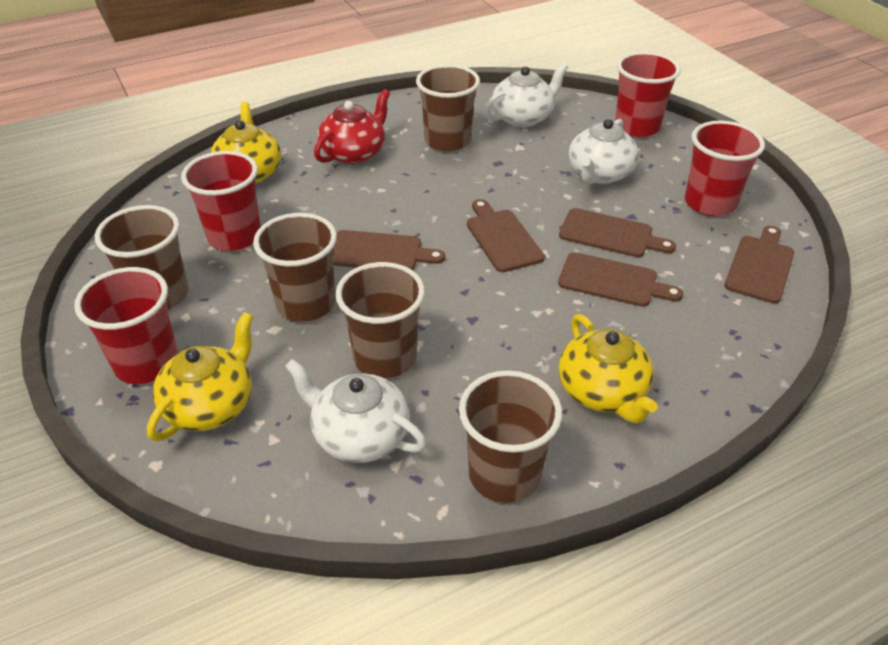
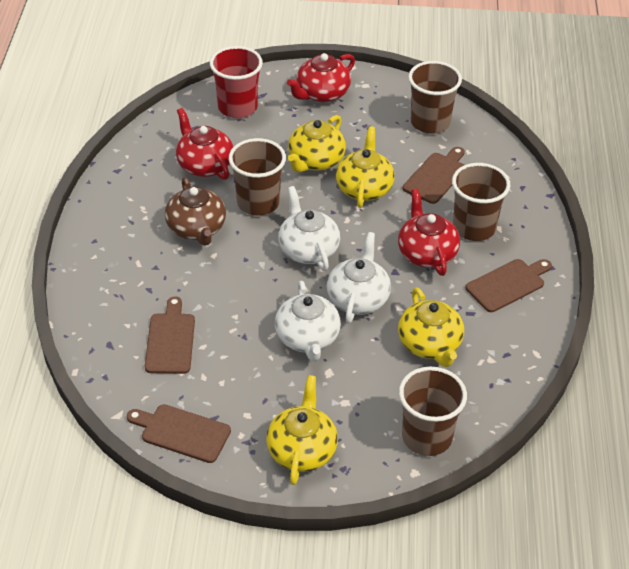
brown cup: [95,205,189,310] [253,213,337,322] [335,262,425,378] [416,64,480,152] [459,370,562,503] = 5 -> [229,138,286,215] [399,367,467,456] [408,61,462,134] [452,163,510,241] = 4
brown cutting board: [333,230,445,270] [467,199,545,272] [558,252,683,307] [559,208,676,257] [725,226,794,303] = 5 -> [127,404,231,463] [145,296,195,374] [403,147,465,204] [466,259,552,312] = 4
brown teapot: none = 0 -> [165,177,226,246] = 1
red cup: [74,267,179,384] [181,151,261,251] [615,52,680,137] [685,120,765,216] = 4 -> [210,46,263,118] = 1
red teapot: [314,89,390,164] = 1 -> [176,108,233,180] [287,53,355,102] [398,189,460,276] = 3
yellow teapot: [147,312,253,442] [211,102,281,183] [559,314,658,424] = 3 -> [266,375,338,485] [288,115,346,173] [336,126,395,208] [398,288,464,367] = 4

